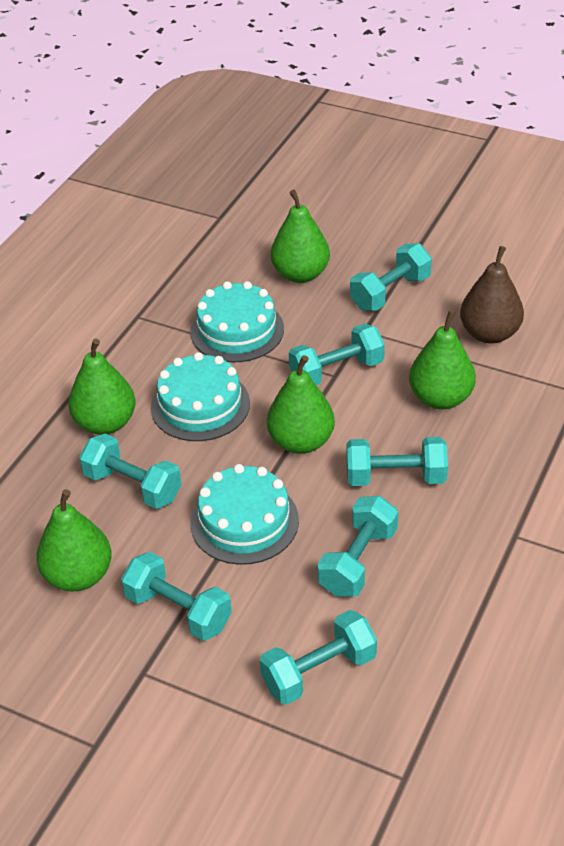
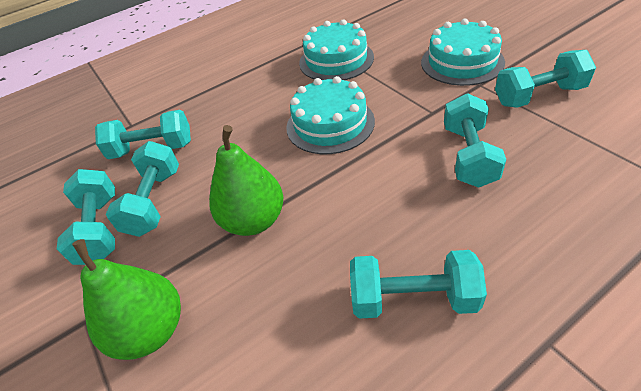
brown pear: [460,246,524,344] = 1 -> none = 0
green pear: [36,489,112,591] [68,338,136,435] [267,355,335,454] [271,190,330,283] [409,310,476,410] = 5 -> [72,239,181,360] [209,125,283,236] = 2
turquoise dumbbell: [79,433,181,509] [121,552,232,641] [259,610,377,705] [289,324,385,385] [317,496,398,597] [347,437,448,486] [350,243,432,311] = 7 -> [57,169,115,265] [95,110,191,159] [106,141,179,237] [350,250,487,319] [444,93,507,188] [495,50,596,108] = 6

